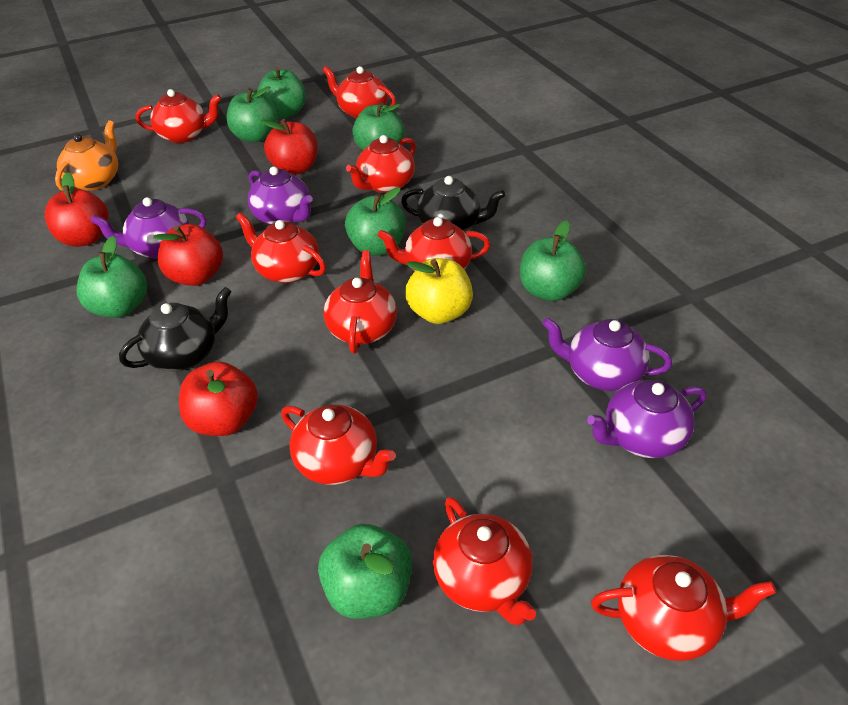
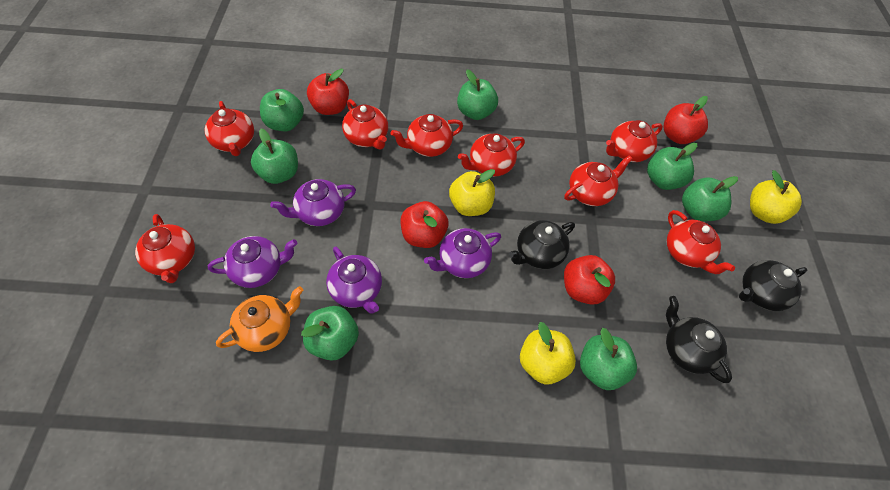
black teapot: [119,287,232,371] [401,176,505,232] = 2 -> [509,220,575,269] [666,296,732,383] [739,260,807,311] = 3
red teapot: [136,89,222,143] [236,212,326,283] [281,405,396,485] [323,66,396,119] [324,250,397,353] [346,135,416,193] [377,217,490,271] [433,497,536,625] [591,555,777,661] = 9 -> [135,214,195,283] [205,101,254,156] [342,99,388,149] [391,114,463,157] [458,133,525,177] [564,155,633,206] [606,120,663,162] [666,210,735,274] = 8
yellow apple: [405,258,473,324] = 1 -> [449,169,495,216] [520,322,576,384] [750,170,802,224] = 3

